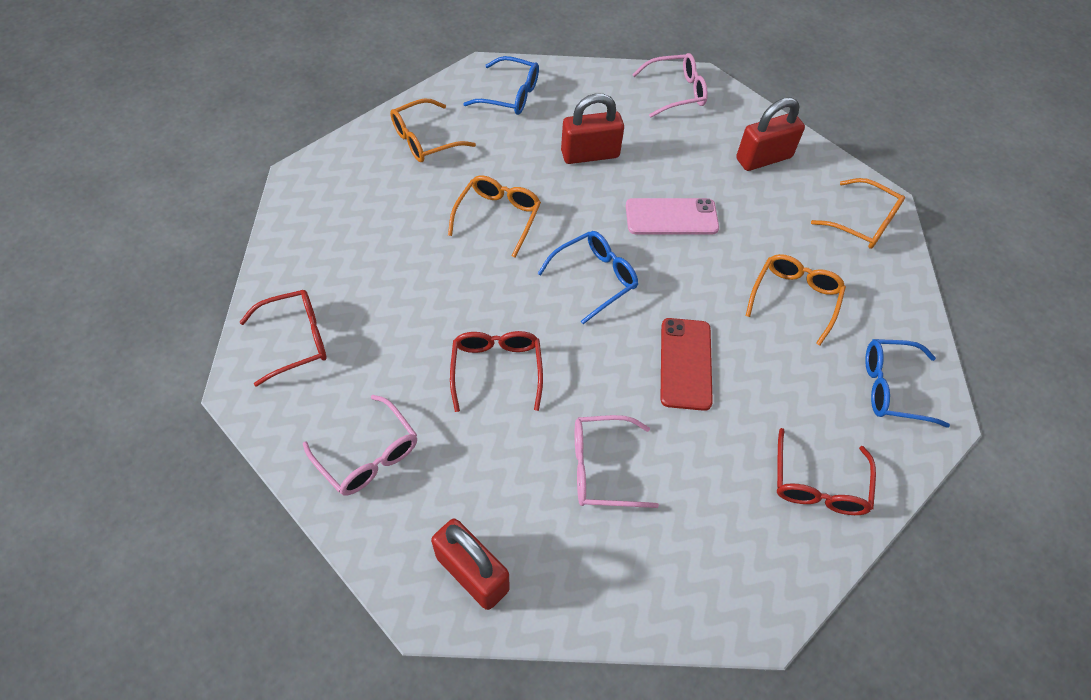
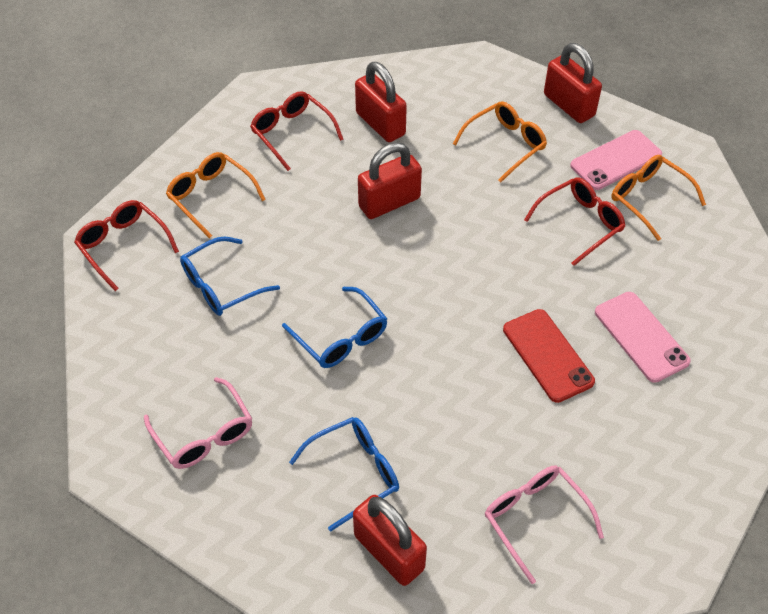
orange glasses: [390,98,476,162] [448,175,541,258] [746,254,846,346] [811,178,905,249] = 4 -> [166,152,266,238] [453,101,547,182] [611,155,706,241] = 3
pink glasses: [303,395,417,495] [575,415,659,508] [632,53,708,118] = 3 -> [144,377,252,469] [485,465,604,584] = 2
pink phone: [626,198,719,234] = 1 -> [570,130,662,190] [595,292,691,383] = 2
red padlock: [431,519,510,610] [561,93,624,164] [736,98,805,171] = 3 -> [353,495,427,586] [355,62,407,142] [358,142,422,219] [544,43,602,123] = 4

